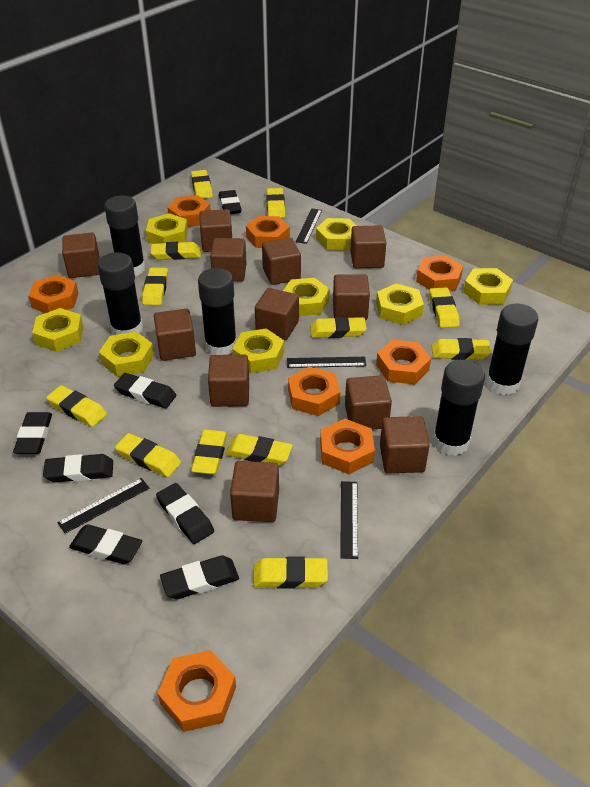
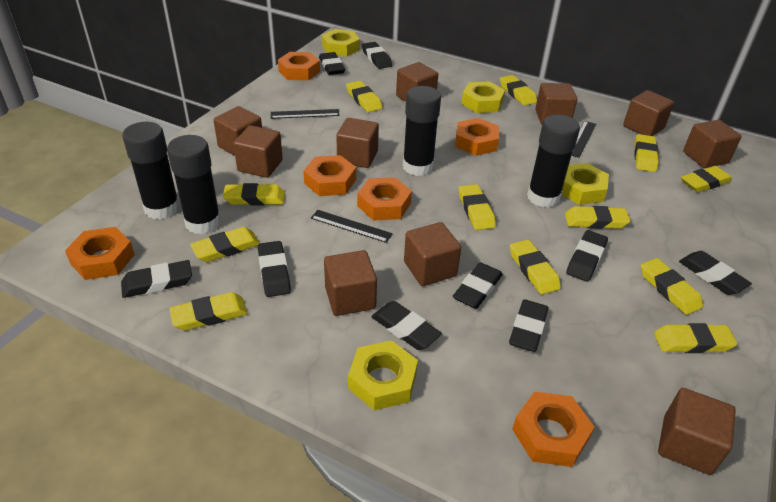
black eraser: [13,412,52,454] [43,454,113,483] [69,524,142,565] [114,373,177,408] [156,483,214,544] [160,555,239,599] [219,190,242,214] = 7 -> [121,260,192,298] [258,241,291,297] [319,52,345,75] [362,42,392,69] [371,301,442,350] [453,262,503,309] [509,299,548,352] [566,230,608,282] [679,251,752,295] = 9
black glue stick: [98,252,143,335] [104,195,145,276] [198,268,237,355] [433,360,485,456] [486,303,539,395] = 5 -> [122,122,180,220] [167,135,221,234] [403,86,441,176] [527,114,580,208] = 4
black ruler: [57,478,149,534] [287,357,366,368] [296,209,322,244] [340,481,358,559] = 4 -> [271,109,340,119] [311,210,393,243] [571,121,596,158] = 3
brown cube: [62,233,100,278] [154,309,196,361] [199,209,232,252] [208,355,249,407] [210,238,247,282] [230,461,279,522] [255,288,299,340] [262,238,301,285] [333,275,370,320] [345,375,392,430] [350,225,386,269] [380,416,430,473] = 12 -> [213,106,262,156] [233,125,283,178] [324,250,377,316] [336,118,379,168] [396,62,438,102] [404,222,461,286] [535,83,577,124] [623,90,674,136] [658,388,736,475] [683,120,742,168] = 10
orange nut: [28,275,78,313] [158,650,236,732] [167,195,211,227] [246,216,290,248] [288,366,340,416] [320,419,375,474] [376,340,431,384] [416,255,463,291] = 8 -> [65,227,135,280] [278,52,320,80] [303,155,356,196] [357,177,412,221] [455,118,499,156] [512,391,594,467] = 6
yellow nut: [32,308,83,352] [99,332,154,377] [146,213,188,244] [233,329,284,373] [283,278,330,316] [316,218,357,251] [376,283,424,325] [463,268,513,305] = 8 -> [322,29,360,56] [348,340,418,410] [461,81,505,113] [562,163,609,205] = 4

